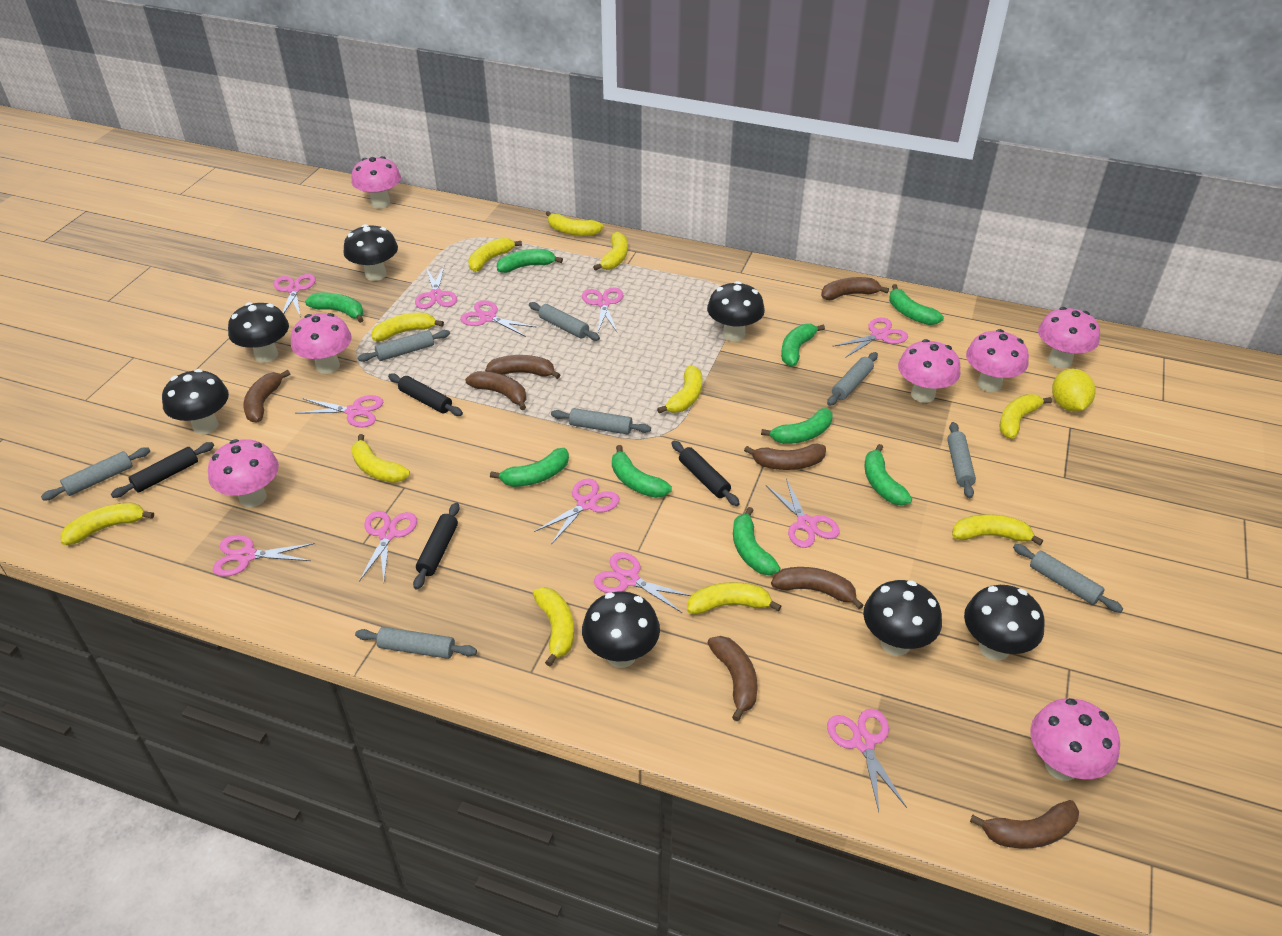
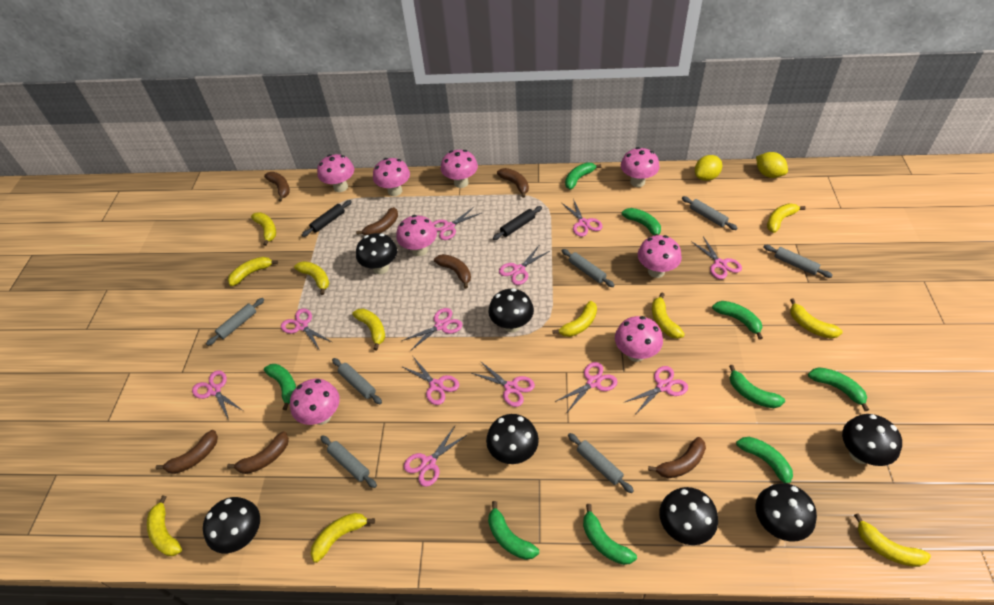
black rolling pin: [111,442,214,498] [388,373,463,416] [413,502,460,590] [672,441,740,506] = 4 -> [302,200,352,237] [493,206,542,240] = 2
brown banana: [243,370,290,423] [465,371,526,410] [485,355,560,379] [708,636,758,721] [744,444,826,470] [771,567,864,609] [821,277,889,300] [970,800,1079,849] = 8 -> [155,430,218,474] [227,432,289,474] [264,172,290,201] [356,207,398,235] [434,254,471,289] [497,168,529,198] [648,437,706,478] = 7
grey rolling pin: [41,447,150,500] [355,627,477,659] [358,330,450,362] [529,302,600,341] [551,408,651,434] [827,352,878,406] [947,422,976,498] [1013,544,1123,613] = 8 -> [206,298,264,346] [320,435,377,488] [332,358,382,404] [562,249,615,287] [568,433,634,493] [682,196,738,230] [763,245,833,278] = 7
pink mushroom: [208,439,279,507] [291,313,352,374] [351,156,401,209] [898,339,961,403] [966,329,1029,392] [1030,698,1120,781] [1038,307,1100,368] = 7 -> [290,379,340,425] [317,154,354,192] [373,158,410,196] [396,215,437,256] [441,150,478,188] [615,316,663,362] [621,147,659,187] [638,235,682,278] = 8
yellow lemon: [1052,369,1095,412] = 1 -> [695,155,722,181] [756,152,788,178] = 2

